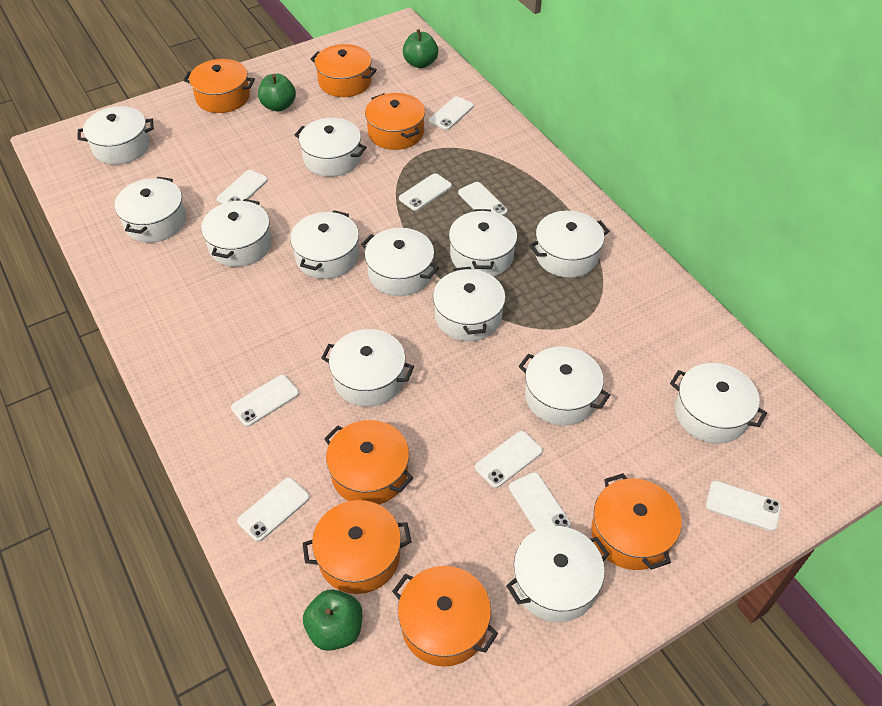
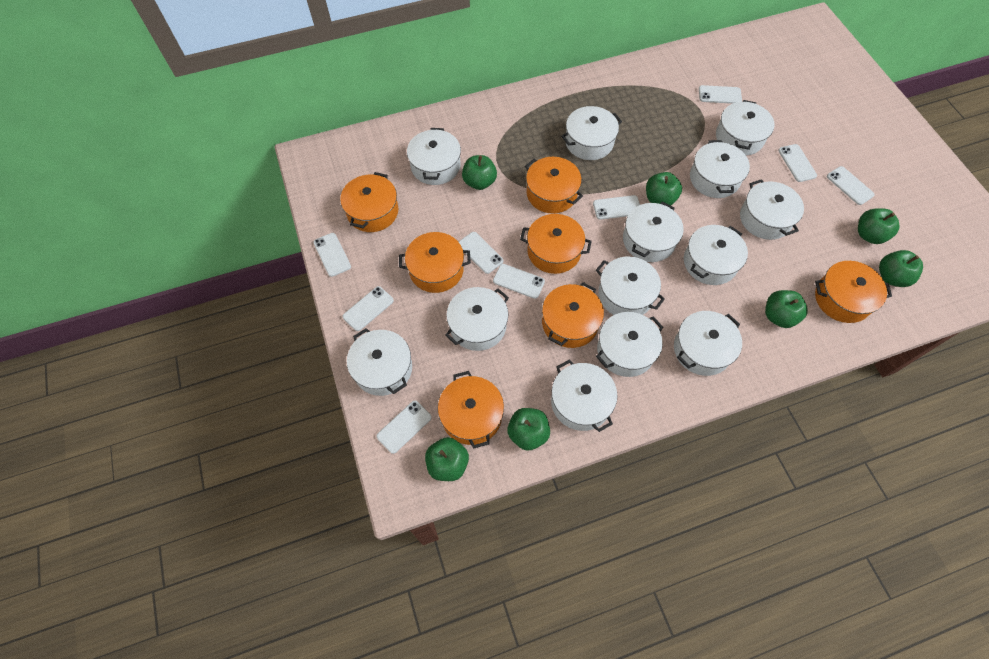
green apple: [258,74,296,112] [303,589,362,651] [403,29,438,68] = 3 -> [425,437,469,481] [462,155,497,190] [507,408,550,451] [646,172,682,205] [765,290,808,328] [858,208,899,244] [879,250,923,287] = 7

